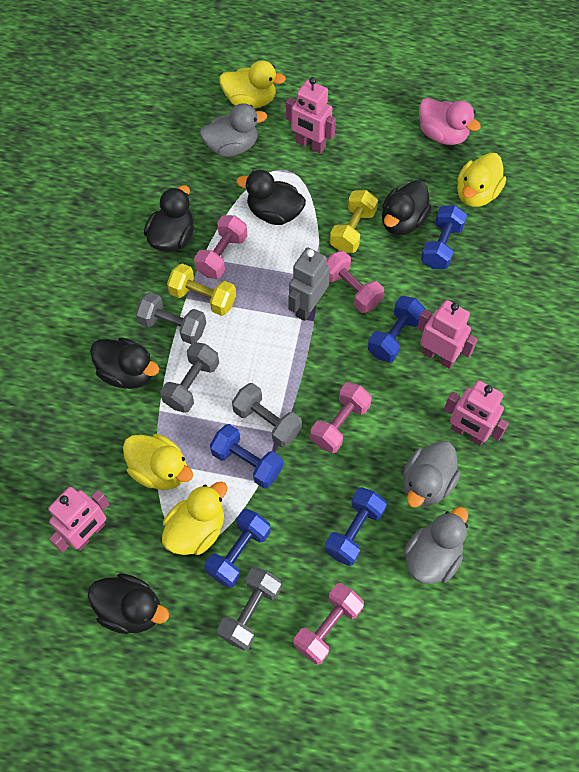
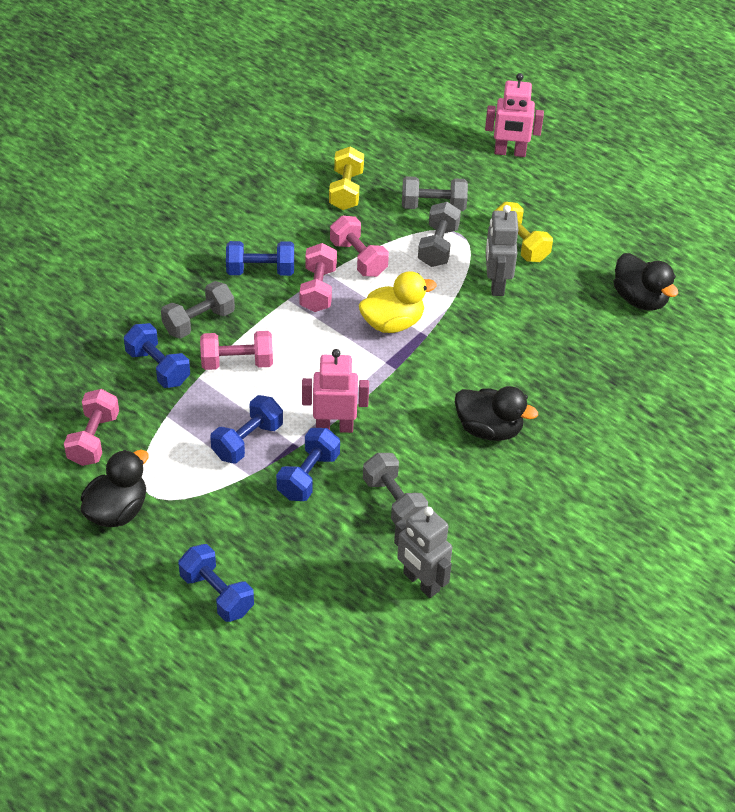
black duck: [88,573,169,634] [90,337,159,389] [144,185,194,252] [236,170,306,225] [382,180,432,235] = 5 -> [80,450,149,527] [455,386,538,441] [614,253,678,311] = 3
grey duck: [200,103,267,157] [403,441,461,507] [403,507,468,584] = 3 -> none = 0
grey robot: [288,248,330,321] = 1 -> [394,506,452,598] [486,205,518,296] = 2
pink duck: [419,98,481,145] = 1 -> none = 0
pink robot: [48,487,109,553] [286,77,336,154] [417,300,478,369] [444,380,509,446] = 4 -> [302,349,369,433] [485,73,544,157] = 2
yellow duck: [123,434,193,490] [162,482,227,555] [219,61,286,108] [457,153,506,207] = 4 -> [359,271,437,333] = 1

